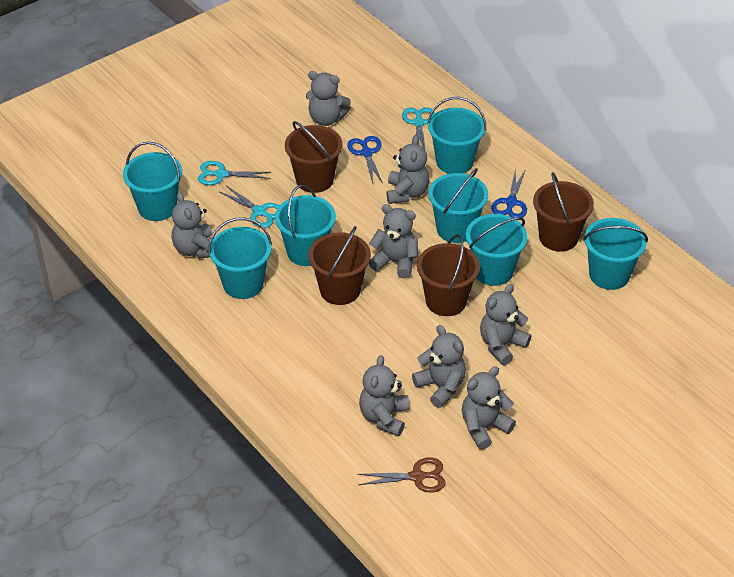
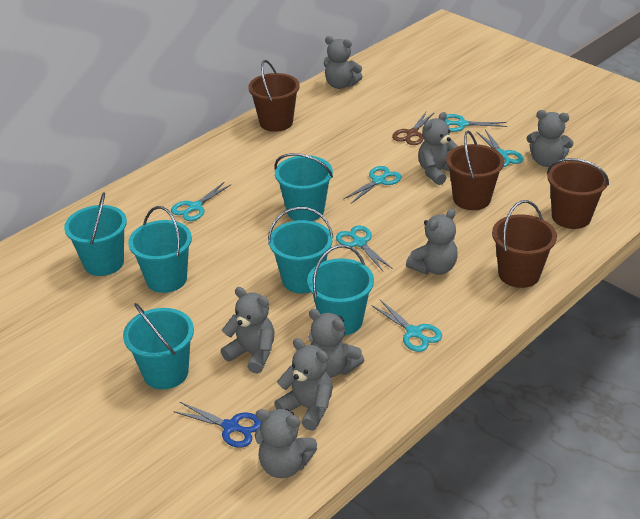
blue scissors: [347,136,383,184] [491,168,527,218] = 2 -> [173,402,261,448] = 1
turquoise bucket: [123,141,182,221] [208,217,272,299] [275,185,336,266] [428,97,486,174] [428,168,488,243] [466,214,528,286] [583,218,648,290] = 7 -> [64,192,127,276] [123,303,194,389] [128,206,192,293] [268,207,333,293] [275,153,333,221] [307,245,374,335] = 6
turquoise scissors: [198,161,271,185] [220,186,280,228] [402,107,435,149] = 3 -> [171,181,232,221] [336,225,393,271] [344,166,402,204] [371,300,442,352] [445,114,507,132] [477,130,524,167] = 6

